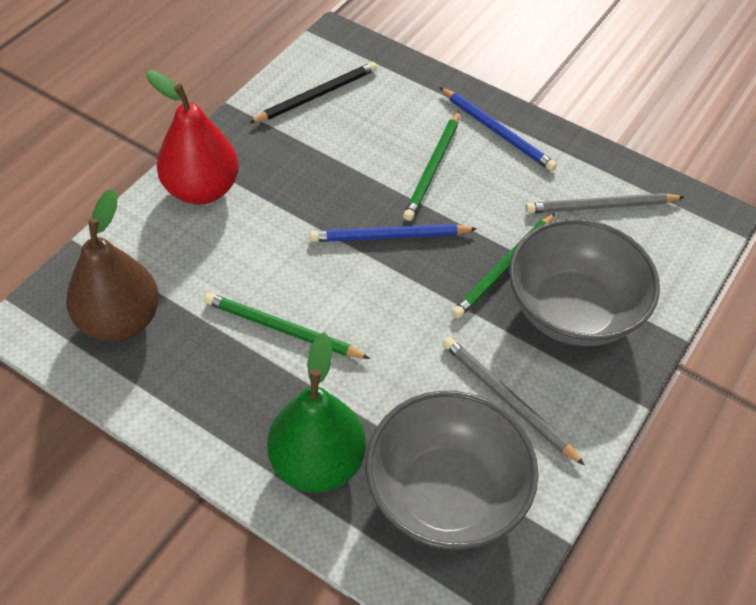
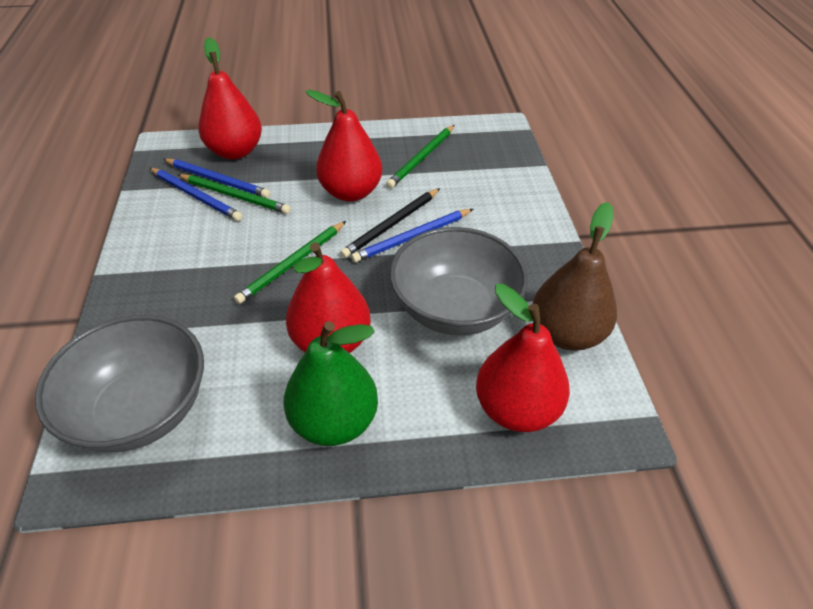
blue pencil: [310,224,477,242] [439,87,557,171] = 2 -> [150,168,242,221] [163,159,270,198] [351,209,473,262] = 3
grey pencil: [443,337,585,466] [526,193,684,213] = 2 -> none = 0
red pear: [146,70,239,205] = 1 -> [198,37,262,160] [286,242,371,353] [306,90,382,202] [476,284,570,432] = 4

